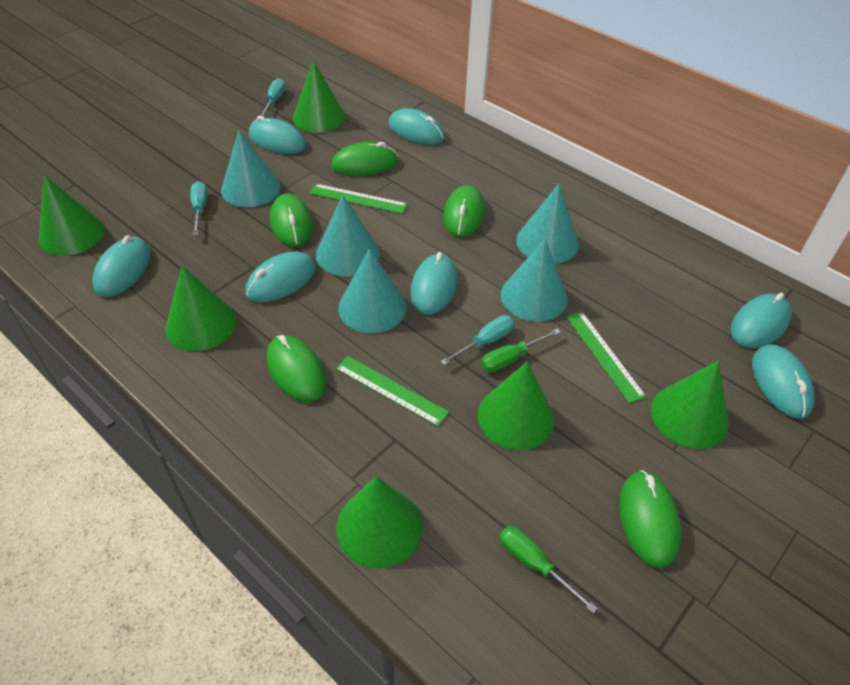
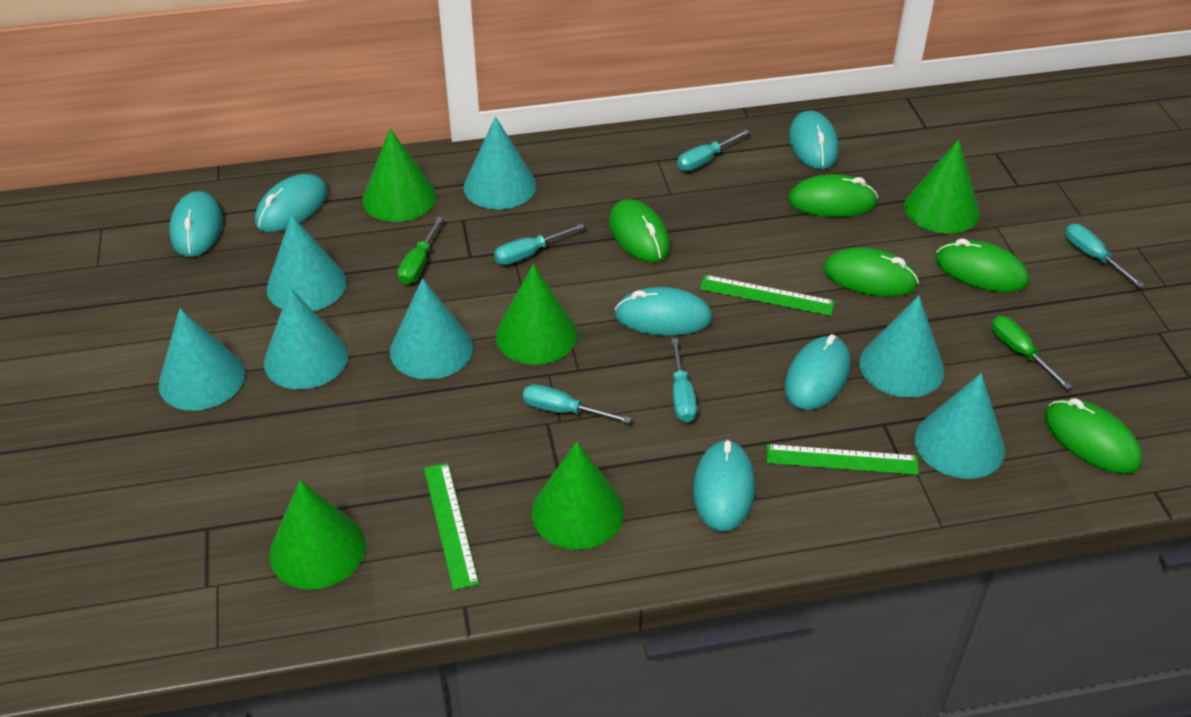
green cone: [38,175,105,256] [165,266,237,351] [293,61,345,133] [336,476,423,569] [478,362,555,450] [651,361,729,449] = 6 -> [269,480,366,589] [362,129,436,222] [495,264,577,365] [531,442,624,550] [904,139,980,234] = 5
turquoise cone: [221,130,280,207] [316,195,380,276] [338,249,406,333] [500,239,568,322] [516,184,579,264] = 5 -> [158,308,245,411] [264,288,348,389] [267,215,346,311] [390,278,473,379] [464,116,536,210] [859,296,945,398] [915,373,1005,479] = 7
turquoise mouse: [92,235,151,297] [245,252,316,302] [249,116,306,154] [389,108,445,145] [410,252,457,314] [731,293,792,348] [752,344,815,419] = 7 -> [169,191,223,257] [255,174,328,232] [614,287,712,336] [693,440,755,532] [785,334,850,410] [789,110,838,169] = 6
turquoise screwdriver: [190,181,207,235] [260,78,285,117] [440,315,515,365] = 3 -> [494,223,585,265] [523,384,631,423] [671,338,697,423] [677,129,750,171] [1065,224,1144,288] = 5

